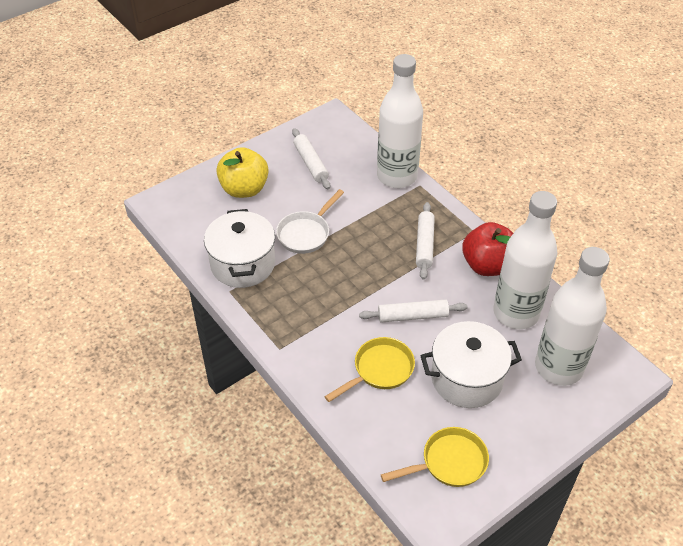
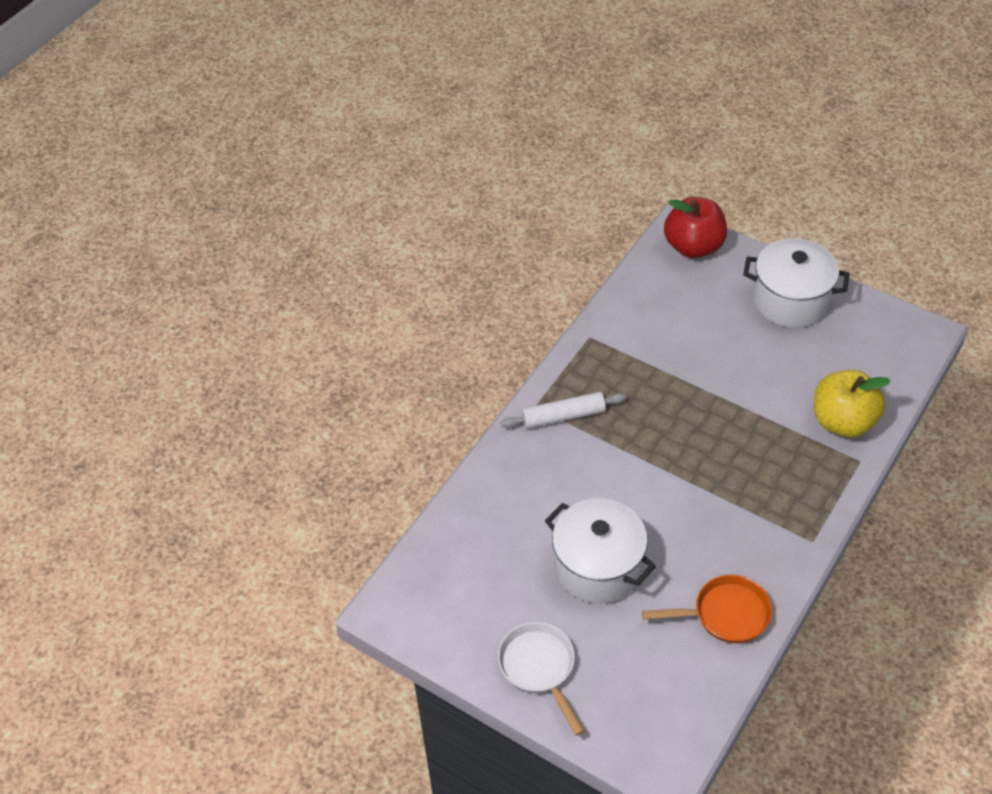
orange pan: none = 0 -> [642,575,772,643] = 1
white bottle: [377,54,423,188] [494,191,557,329] [535,247,610,386] = 3 -> none = 0
white rolling pin: [292,128,330,189] [359,299,468,322] [416,202,435,280] = 3 -> [501,392,626,429] = 1
yellow pan: [324,337,415,402] [381,427,489,487] = 2 -> none = 0

